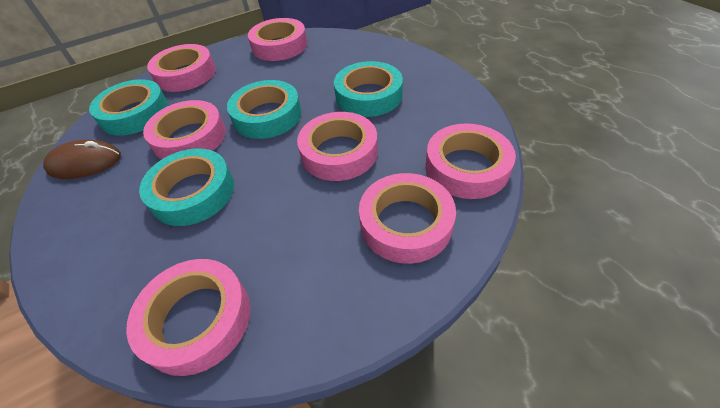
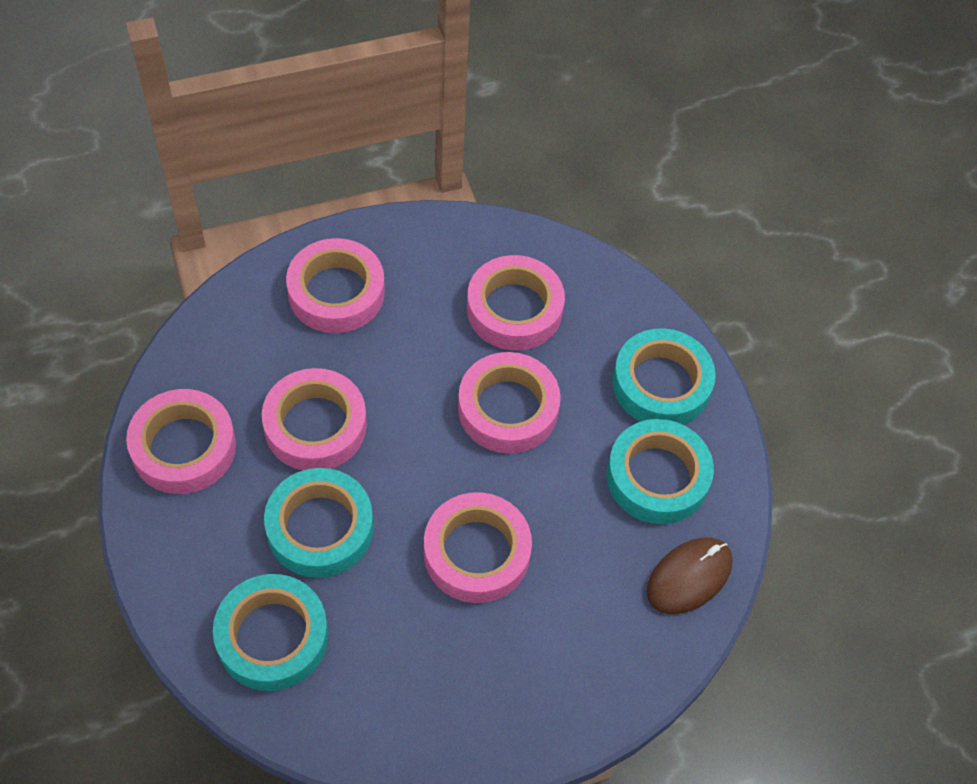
pink tape: [126,259,250,376] [143,100,226,160] [147,44,216,92] [248,18,307,61] [297,112,378,181] [359,173,456,264] [425,123,516,199] = 7 -> [126,389,236,494] [262,368,367,470] [286,238,385,333] [424,492,532,603] [458,352,561,454] [467,255,565,350] = 6

